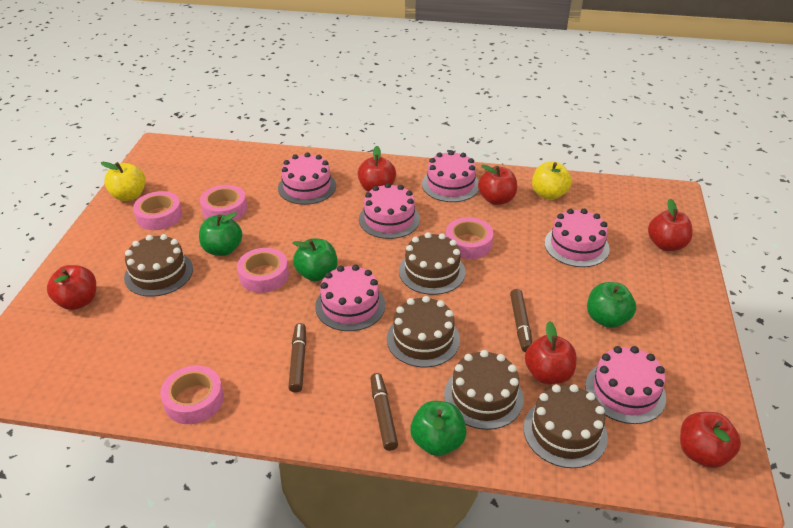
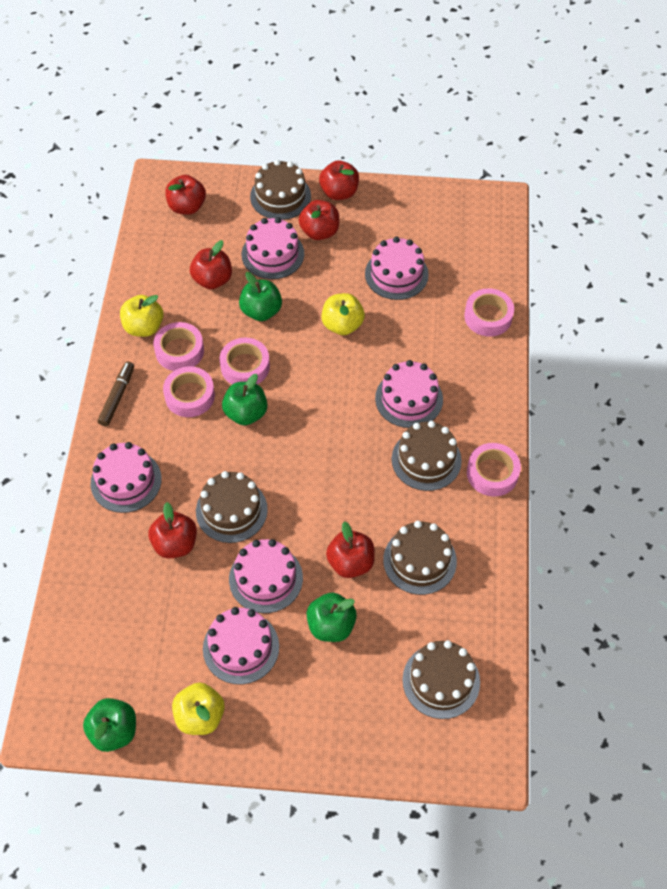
brown marker: [288,323,306,393] [370,373,398,451] [510,289,532,352] = 3 -> [98,361,134,426] = 1
yellow apple: [101,162,146,201] [532,162,572,200] = 2 -> [120,295,163,337] [172,683,225,735] [321,293,365,335] = 3

